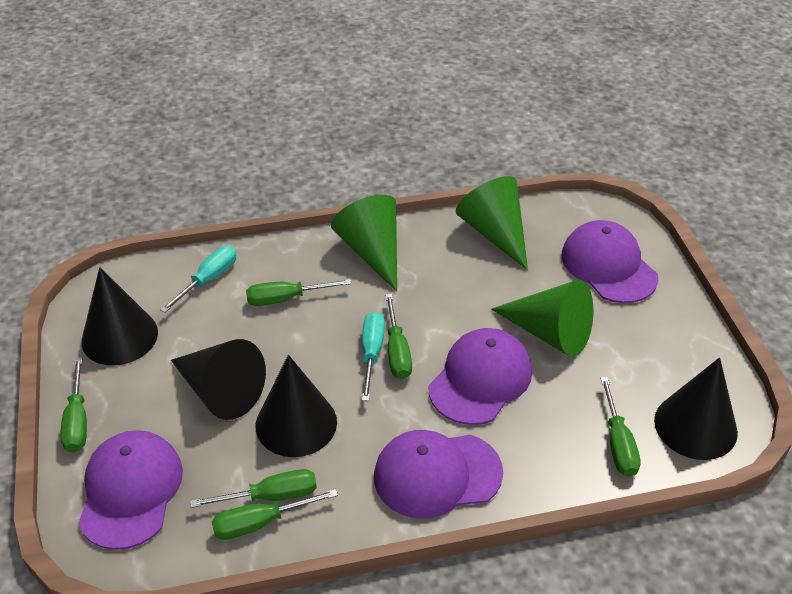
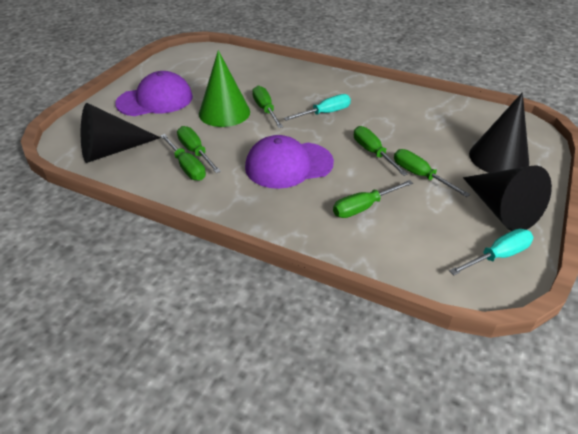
black cone: [81,267,158,365] [171,339,266,420] [256,355,337,457] [654,357,738,460] = 4 -> [81,103,161,163] [463,165,552,231] [469,92,529,173] = 3
green cone: [331,195,397,292] [456,176,528,270] [491,280,593,357] = 3 -> [199,50,250,127] = 1
purple cap: [78,430,183,550] [374,430,503,519] [428,328,532,425] [561,220,658,303] = 4 -> [115,71,193,116] [245,135,334,189] = 2

